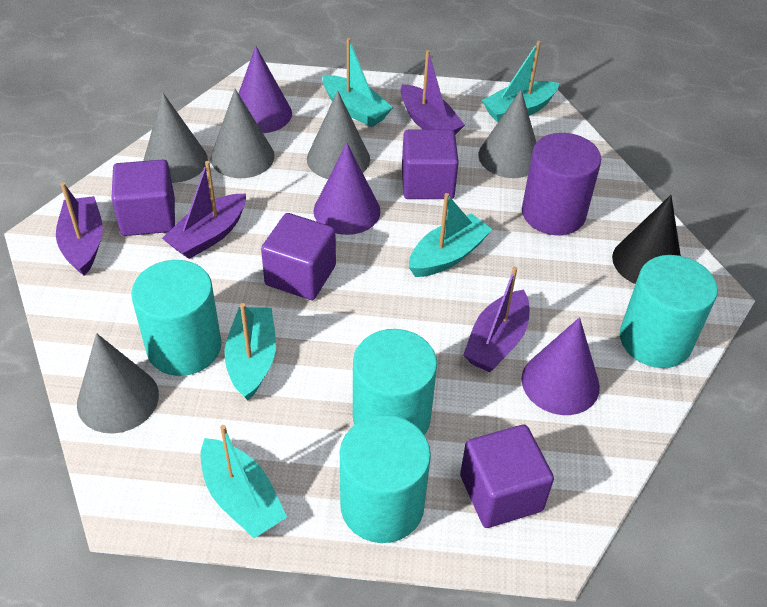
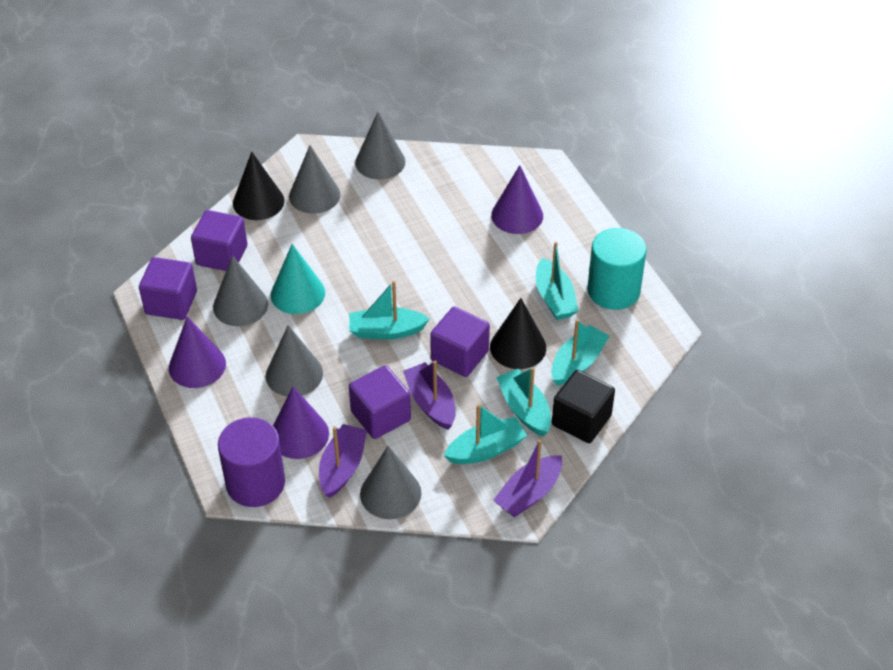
black cone: [612,195,681,284] = 1 -> [233,152,284,220] [490,298,546,369] = 2
black cube: none = 0 -> [552,370,615,443] = 1
purple boat: [56,182,103,276] [162,161,246,259] [400,50,465,135] [463,266,529,372] = 4 -> [319,424,367,498] [403,361,456,430] [493,440,562,517] = 3
turquoise cone: none = 0 -> [271,244,325,314] = 1
turquoise cylinder: [131,260,222,376] [340,415,431,543] [353,329,437,435] [620,255,718,368] = 4 -> [587,228,647,310] = 1

